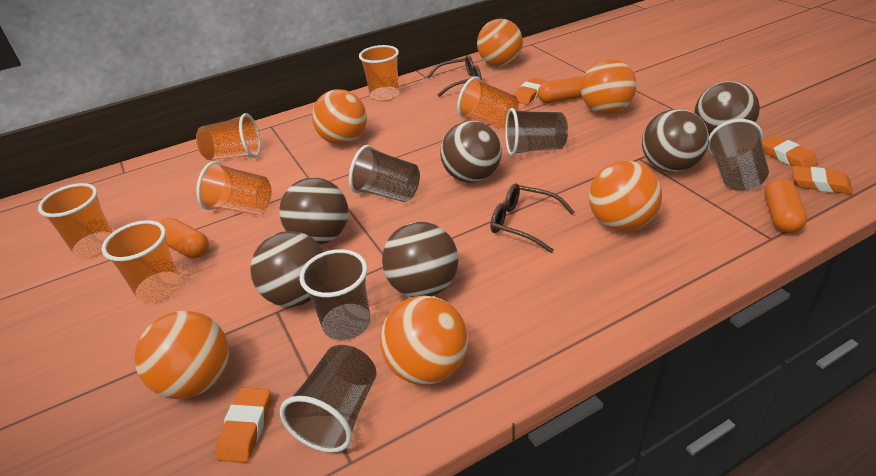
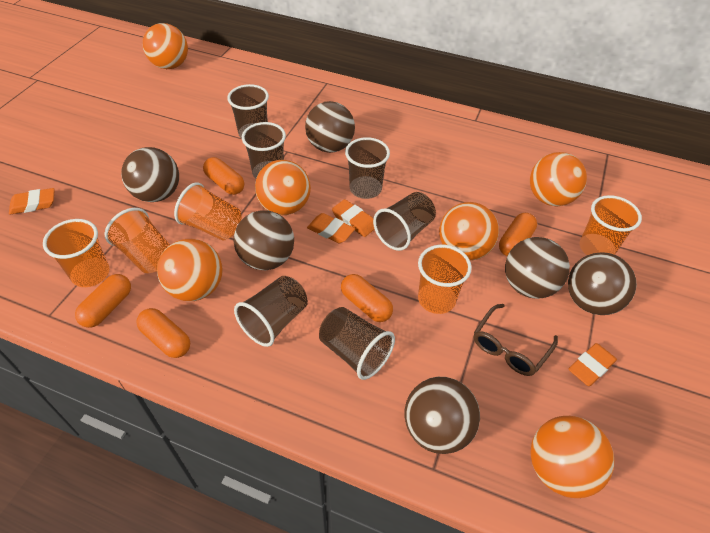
brown cup: [280,345,377,453] [300,249,371,340] [349,145,420,202] [505,108,568,156] [708,119,769,191] = 5 -> [227,84,269,139] [234,276,308,347] [242,122,286,179] [319,307,395,380] [345,137,390,199] [373,192,436,251] = 6
brown glasses: [427,55,482,97] [490,183,574,253] = 2 -> [474,304,558,376] = 1
orange capsule: [159,218,209,259] [538,77,583,103] [765,179,807,233] = 3 -> [75,274,131,328] [136,308,190,358] [203,157,244,195] [341,274,393,322] [499,213,537,256] = 5
orange cup: [38,183,113,258] [102,220,181,303] [196,113,261,160] [196,161,271,215] [359,45,399,101] [457,76,519,129] = 6 -> [43,219,109,287] [104,208,170,273] [174,182,241,241] [418,245,472,314] [580,195,642,255] = 5

